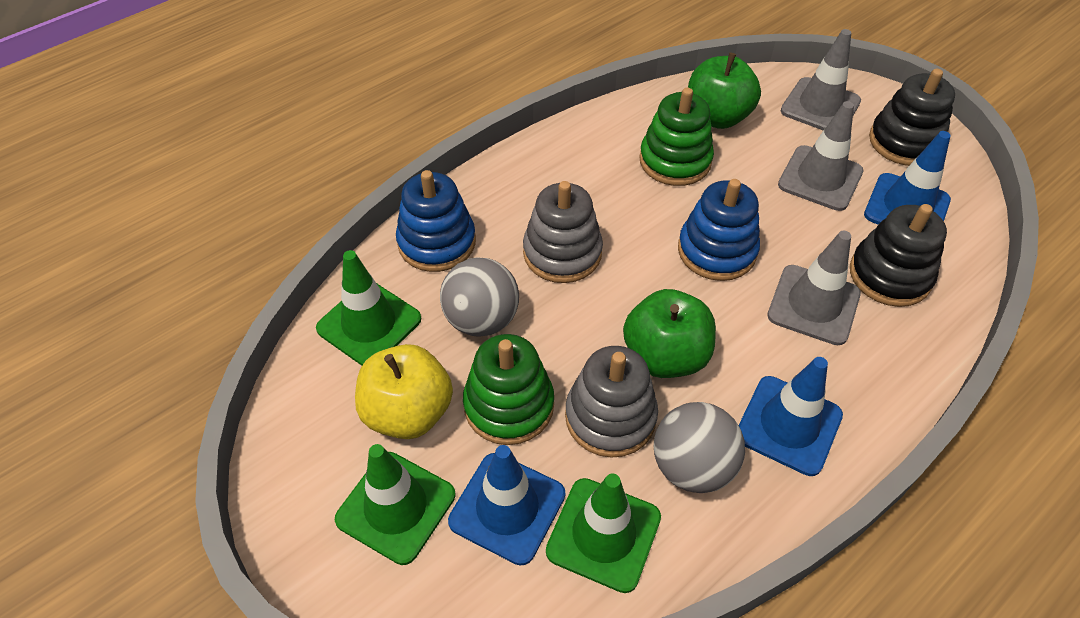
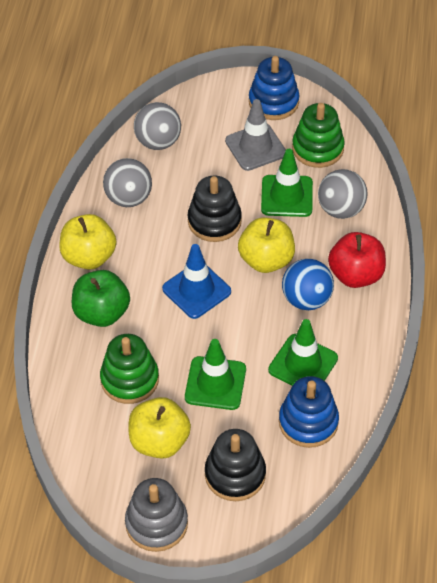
blue ball: none = 0 -> [282,259,334,310] = 1
blue traffic cone: [448,445,565,565] [739,357,843,476] [864,131,951,225] = 3 -> [162,244,231,319] = 1
green apple: [623,289,716,378] [688,53,761,129] = 2 -> [72,270,130,327] = 1
grey ball: [440,257,519,337] [654,402,745,493] = 2 -> [103,158,152,207] [134,102,181,150] [318,169,368,219] = 3
grey stacking toy: [523,181,603,283] [565,346,658,458] = 2 -> [125,478,188,552] = 1
grey traffic cone: [767,231,861,345] [778,101,863,211] [781,29,861,130] = 3 -> [225,99,286,171] = 1
red apple: none = 0 -> [328,232,386,288] = 1
yellow apple: [355,344,453,439] = 1 -> [59,214,116,270] [129,397,191,459] [238,217,295,273] = 3

